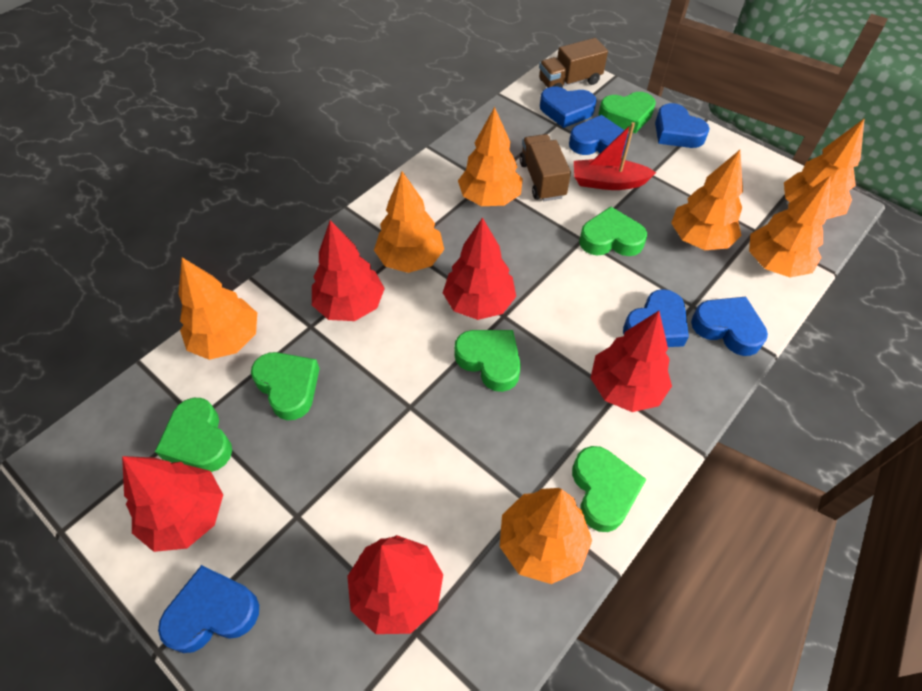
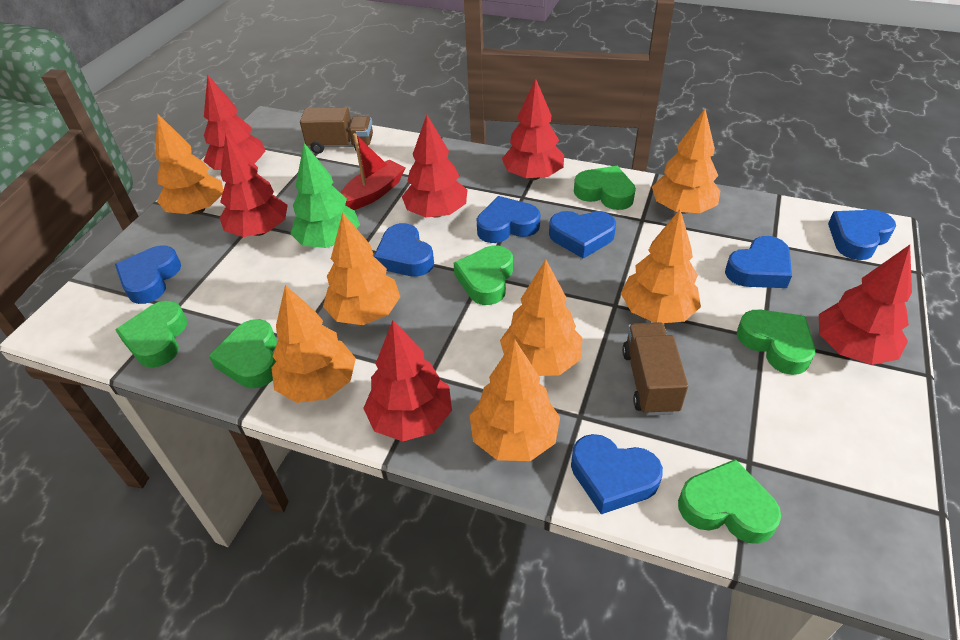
blue heart: [158,565,259,653] [540,86,596,128] [569,115,628,156] [623,289,689,347] [655,103,710,148] [691,297,768,356] = 6 -> [115,245,181,304] [374,223,434,277] [477,196,540,243] [549,211,616,259] [571,434,663,514] [725,236,792,288] [828,210,896,260] = 7
green tree: none = 0 -> [290,143,360,248] = 1
red tree: [122,456,223,552] [312,220,385,321] [347,535,443,634] [443,217,516,320] [591,311,672,412] = 5 -> [204,75,265,170] [220,134,288,237] [363,320,452,442] [402,115,467,218] [502,79,564,180] [819,245,912,365] = 6

